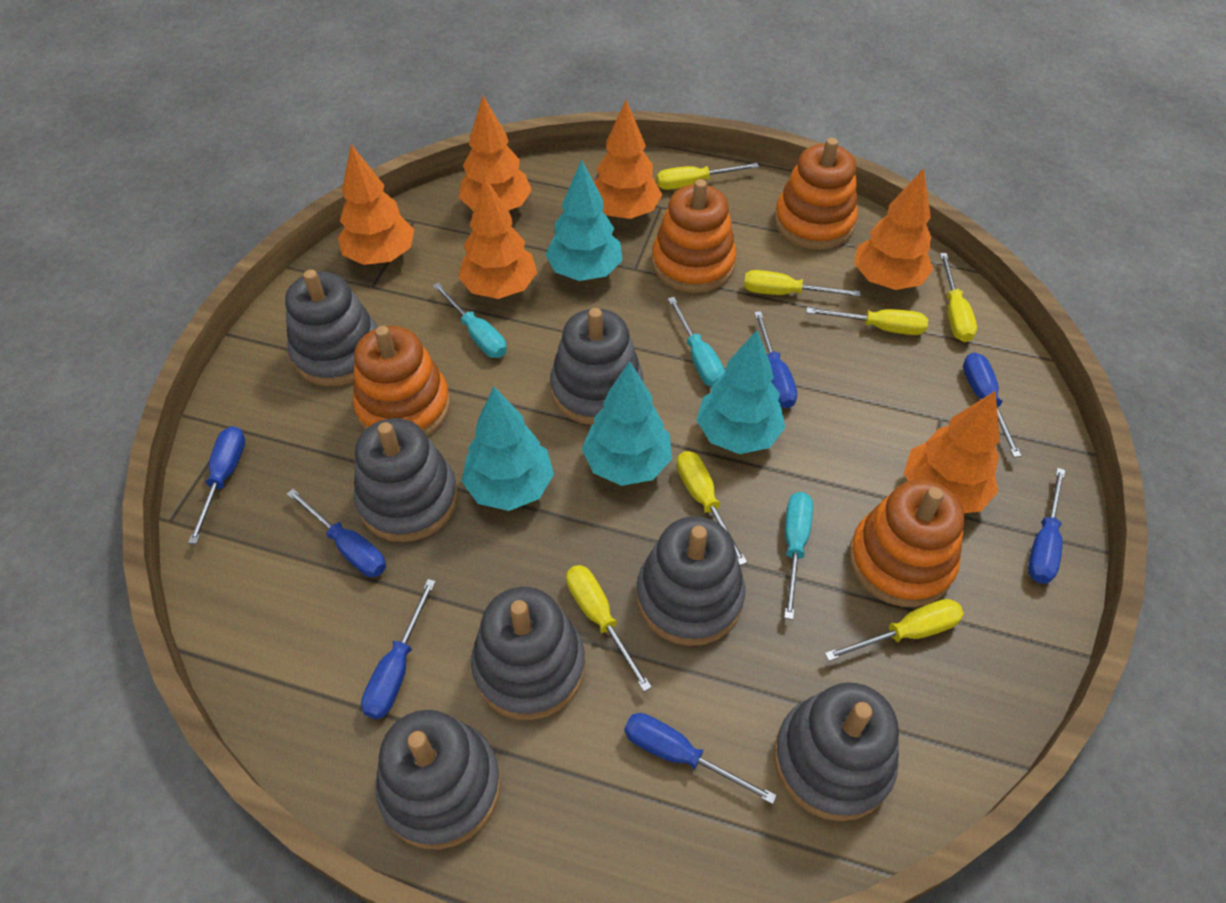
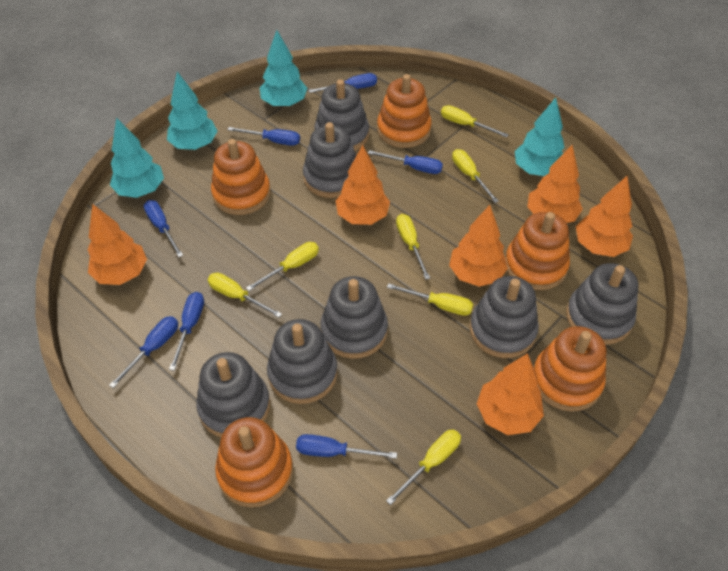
orange stacking toy: [353,326,450,436] [652,179,736,293] [774,138,858,250] [849,480,965,607] = 4 -> [211,139,271,215] [215,417,293,507] [377,74,432,148] [505,212,570,290] [534,326,606,412] = 5
turquoise screwdriver: [433,282,507,358] [668,297,725,387] [784,492,813,620] = 3 -> none = 0

